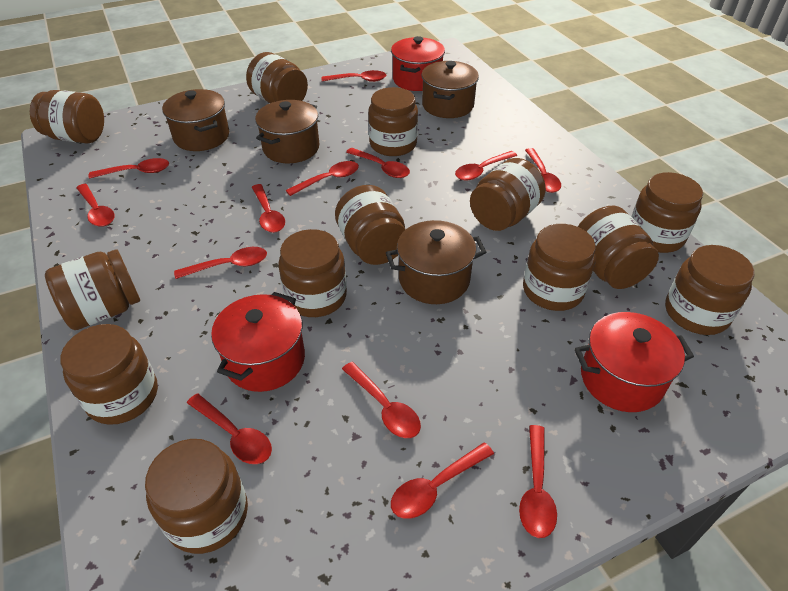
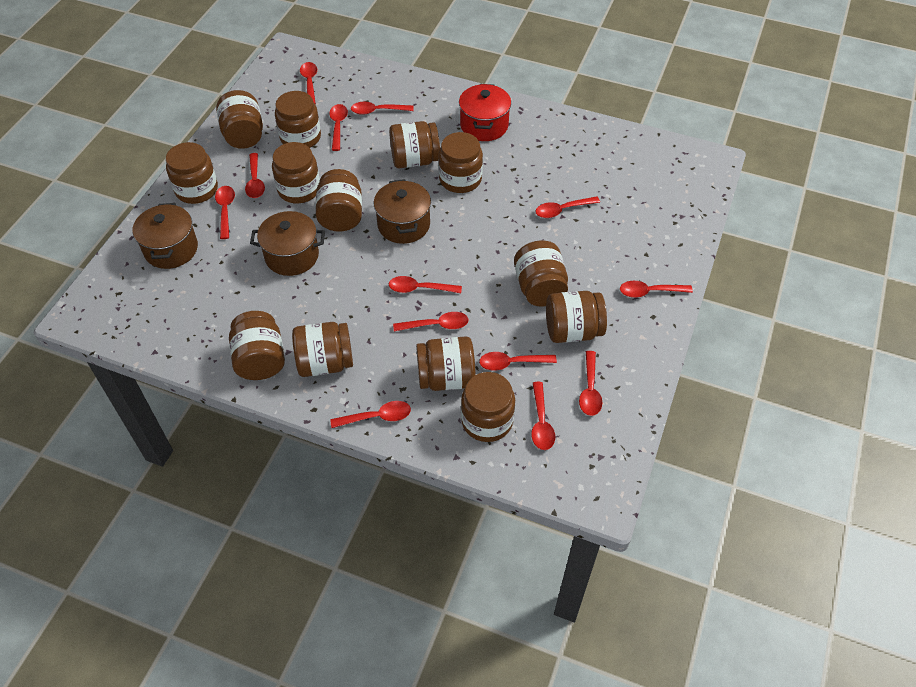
brown pot: [162,89,229,151] [255,100,319,163] [386,220,486,304] [421,61,479,118] = 4 -> [133,203,198,269] [250,211,325,276] [374,179,431,244] = 3
red pot: [211,292,305,392] [391,36,445,91] [574,312,694,412] = 3 -> [459,84,511,141] = 1

